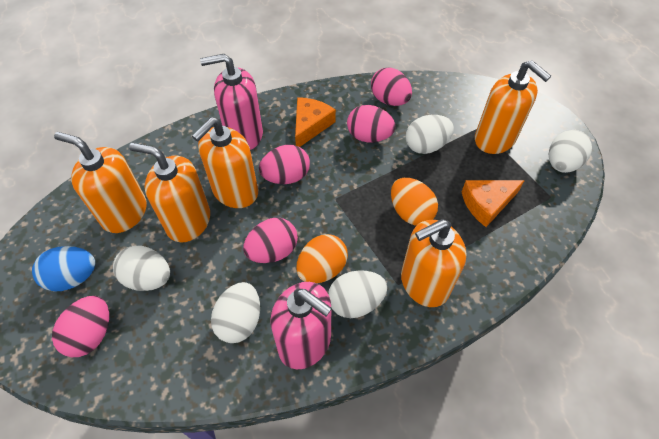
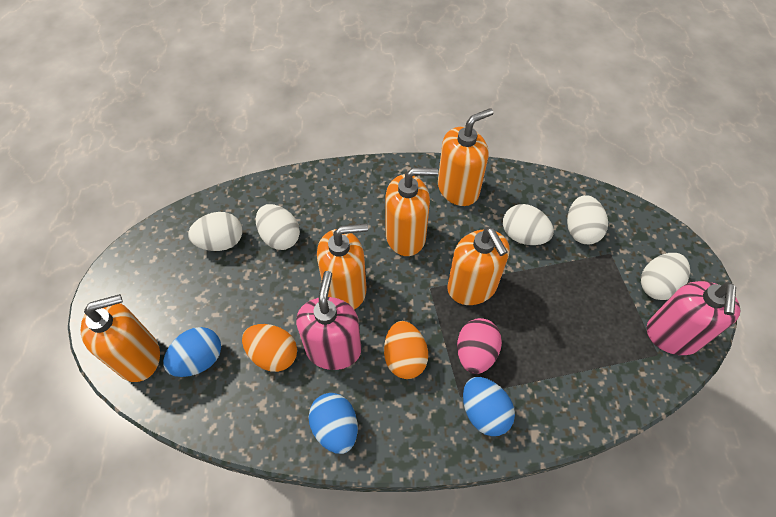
blue egg: [32,246,95,291] = 1 -> [163,327,221,377] [308,393,358,454] [463,377,515,436] = 3
orange cheese: [295,97,336,147] [462,180,525,227] = 2 -> none = 0
pink egg: [52,296,109,357] [243,218,298,263] [259,145,310,184] [347,105,396,142] [371,67,412,106] = 5 -> [457,318,502,374] = 1

